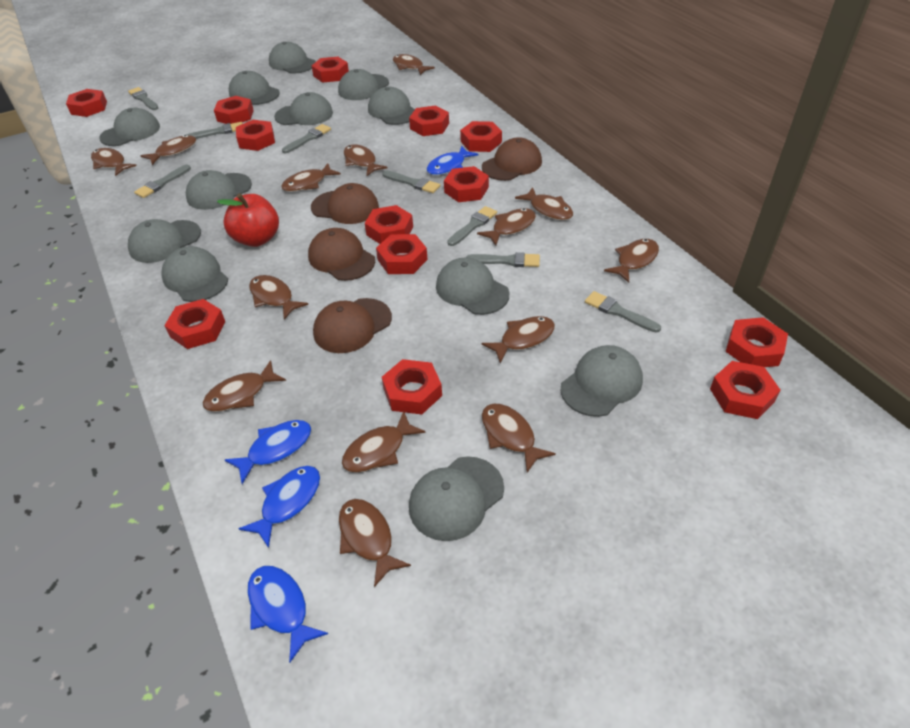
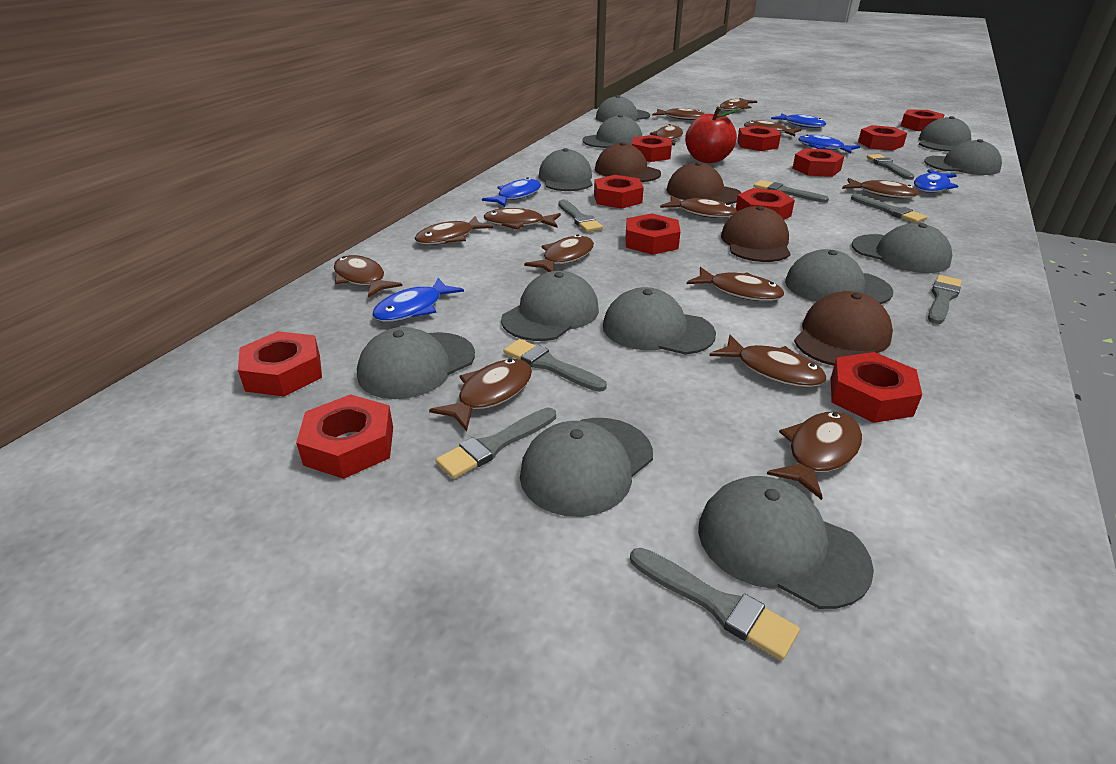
blue fish: [225,420,311,484] [239,466,320,548] [247,566,328,662] [427,146,479,175] = 4 -> [373,278,464,322] [482,177,541,207] [771,114,826,128] [798,135,860,154] [914,169,958,193] = 5
red nut: [66,89,107,117] [164,299,225,349] [214,96,254,124] [236,120,275,151] [312,57,349,83] [365,205,413,244] [376,234,428,274] [382,359,442,415] [409,105,449,136] [444,166,489,202] [460,121,502,152] [710,361,780,419] [726,317,788,367] = 13 -> [238,331,322,397] [296,394,393,479] [594,175,644,209] [626,213,680,255] [632,135,672,162] [736,188,795,220] [737,126,781,151] [792,148,844,177] [830,352,922,423] [858,125,907,151] [901,110,945,131] = 11

